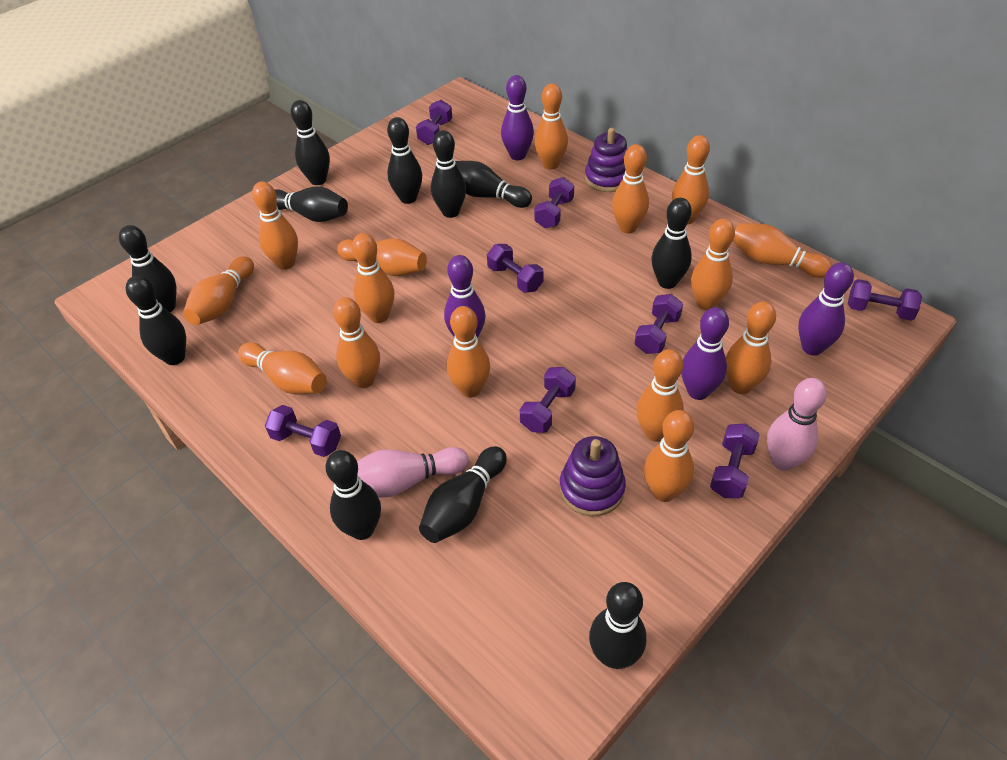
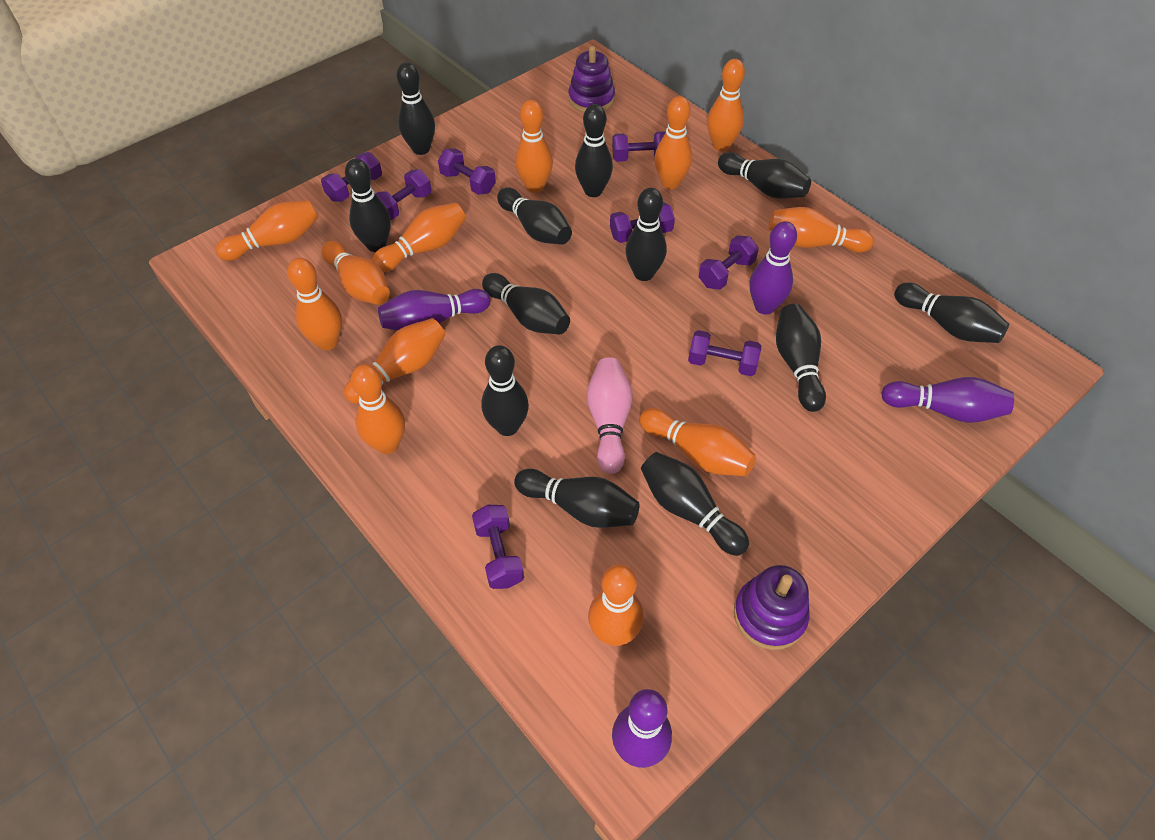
black bowling pin: [119,225,176,312] [126,276,186,365] [275,186,348,222] [291,100,330,185] [325,450,381,540] [387,117,422,204] [419,446,507,543] [431,130,466,218] [455,161,532,208] [589,582,647,669] [652,198,692,289] = 11 -> [345,158,391,252] [397,62,435,155] [481,345,529,436] [482,273,570,335] [497,187,572,245] [514,469,640,528] [575,104,613,197] [625,188,667,281] [641,452,749,556] [718,152,811,199] [776,304,826,412] [894,282,1009,343] = 12
orange bowling pin: [183,256,254,325] [238,342,327,394] [252,181,298,270] [333,297,380,388] [337,238,427,276] [352,233,394,323] [447,306,490,398] [535,83,568,170] [612,144,649,234] [636,349,684,442] [644,410,694,502] [672,135,710,224] [691,219,735,310] [726,301,776,394] [733,223,832,278] = 15 -> [215,200,318,261] [287,258,342,350] [321,241,390,305] [344,318,446,404] [351,364,405,454] [372,203,466,272] [515,100,553,193] [588,564,644,646] [639,408,756,476] [654,96,692,189] [707,59,745,151] [768,207,874,253] = 12
pink bowling pin: [357,447,469,497] [767,378,827,471] = 2 -> [587,357,632,474] = 1

